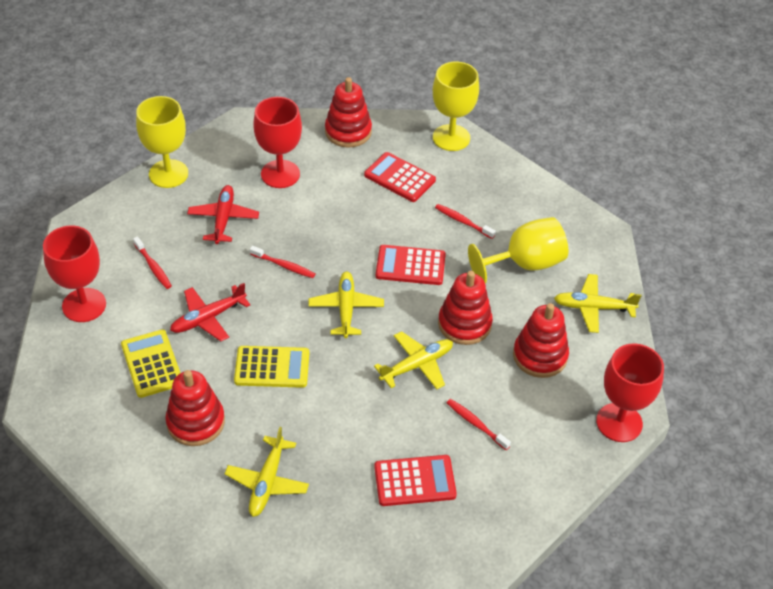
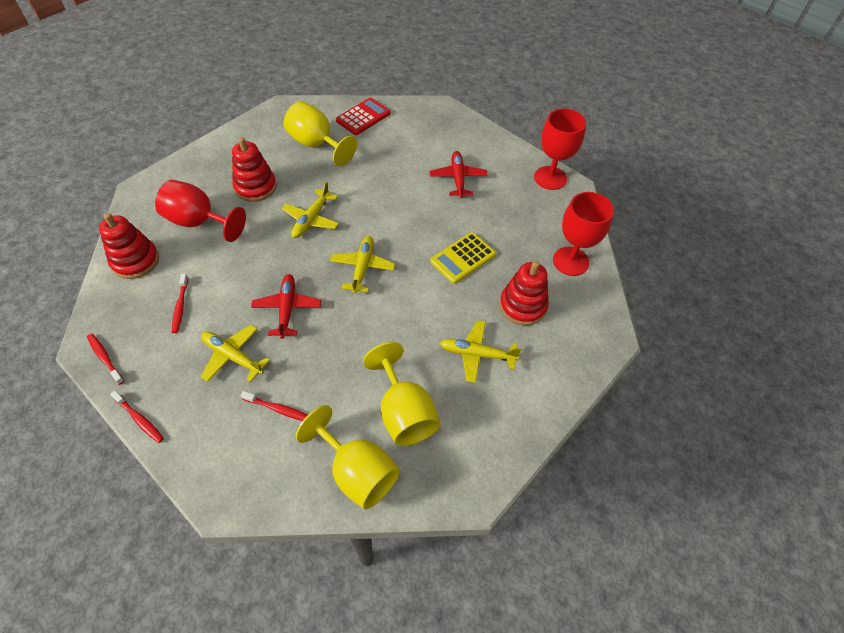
red calculator: [364,152,436,202] [374,455,457,506] [376,245,446,285] = 3 -> [336,98,391,135] = 1
red stacking toy: [165,370,225,446] [325,77,372,148] [438,271,493,345] [513,303,569,378] = 4 -> [99,213,159,279] [232,137,277,202] [500,261,549,325] = 3
yellow calculator: [121,329,180,398] [234,346,309,388] = 2 -> [430,232,496,284] = 1

